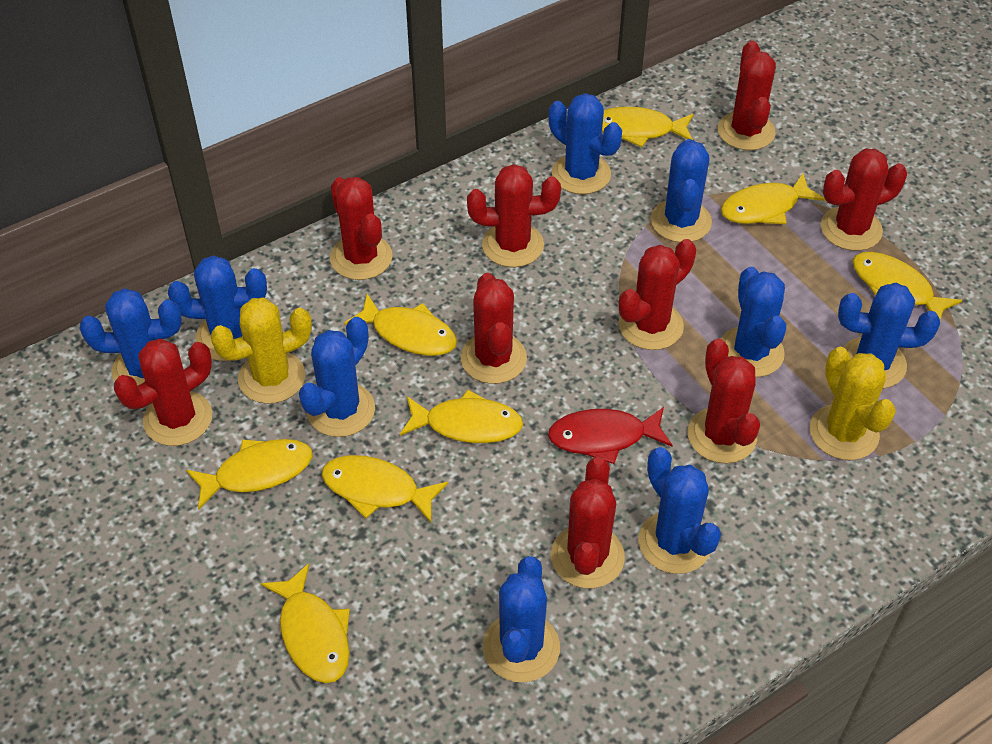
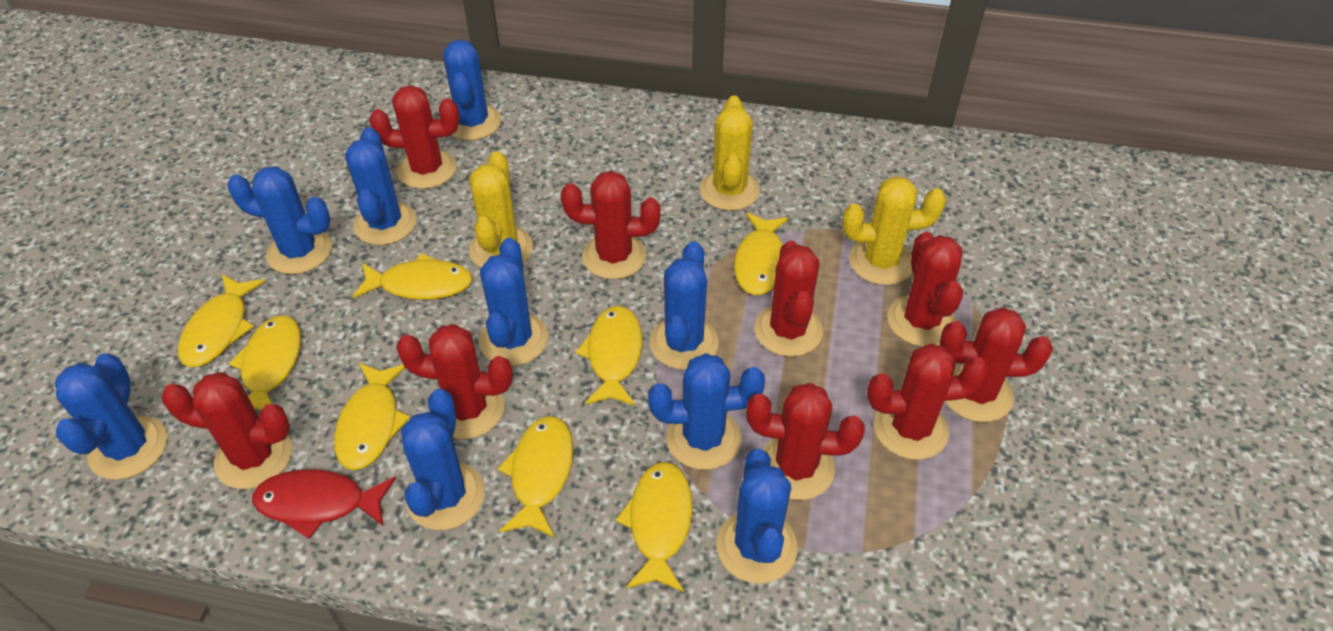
yellow cactus: [210,298,312,404] [810,347,896,460] = 2 -> [469,151,533,268] [700,96,760,211] [842,176,946,285] = 3

